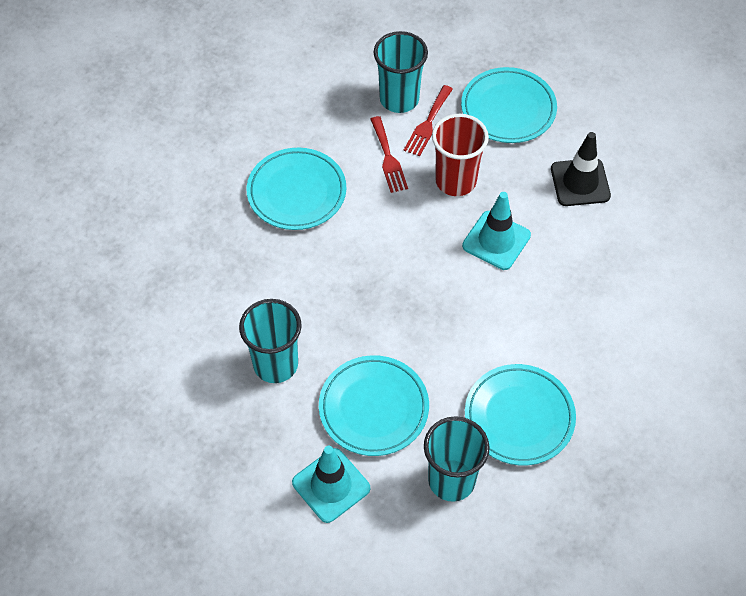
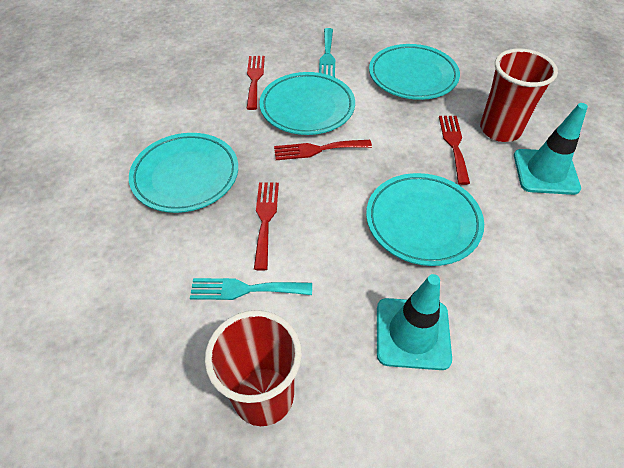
black traffic cone: [551,132,611,206] = 1 -> none = 0
red cup: [432,114,489,196] = 1 -> [205,310,302,426] [480,48,558,142] = 2
red fork: [370,116,408,193] [404,85,453,156] = 2 -> [247,56,265,110] [254,182,279,271] [274,140,372,160] [439,116,470,185] = 4
turquoise cup: [239,299,302,383] [374,31,428,113] [424,416,489,502] = 3 -> none = 0
turquoise fork: none = 0 -> [190,278,312,300] [319,28,335,77] = 2

